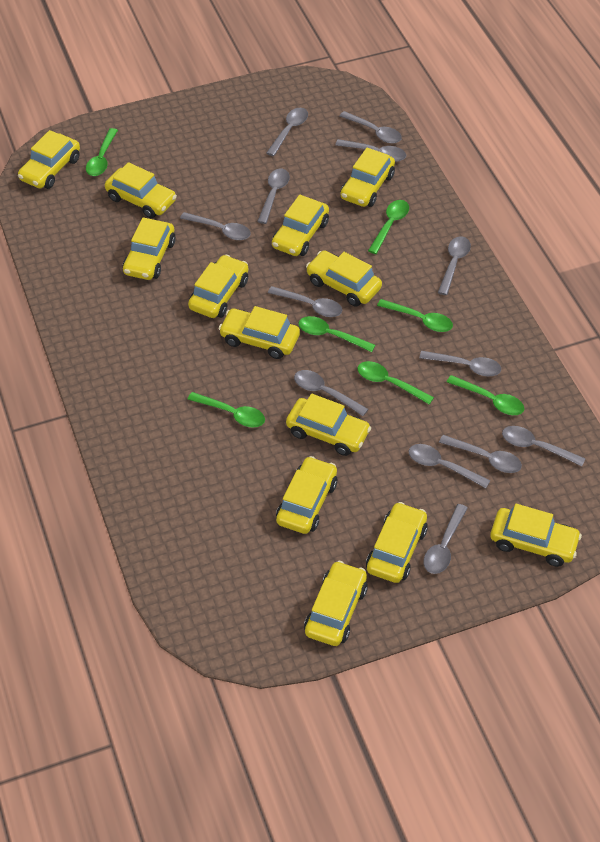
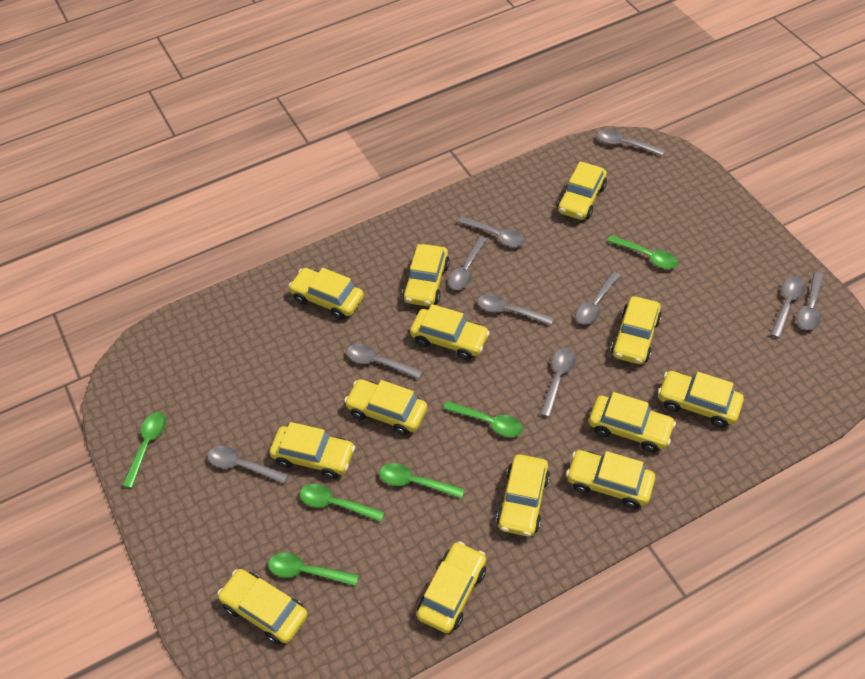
green spoon: [86,128,118,176] [187,392,265,428] [298,316,376,352] [357,361,434,404] [368,200,409,254] [377,299,453,332] [447,375,524,415] = 7 -> [122,412,166,488] [268,552,359,586] [299,484,385,522] [379,463,465,499] [443,401,523,437] [607,235,679,269] = 6
grey spoon: [180,212,251,240] [257,169,290,224] [266,108,308,156] [268,286,342,317] [294,370,368,416] [335,139,406,162] [340,111,402,143] [408,444,490,488] [419,351,501,377] [423,504,468,574] [438,236,471,295] [439,435,522,473] [502,426,586,466] = 13 -> [207,446,289,484] [346,344,423,379] [448,236,487,290] [458,216,525,247] [477,294,554,325] [540,348,576,417] [575,271,621,324] [597,130,665,156] [770,276,805,338] [797,272,824,330] = 10

